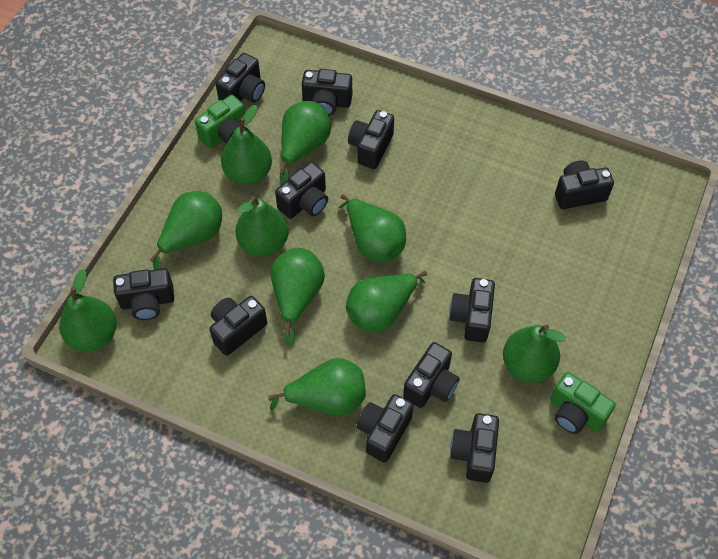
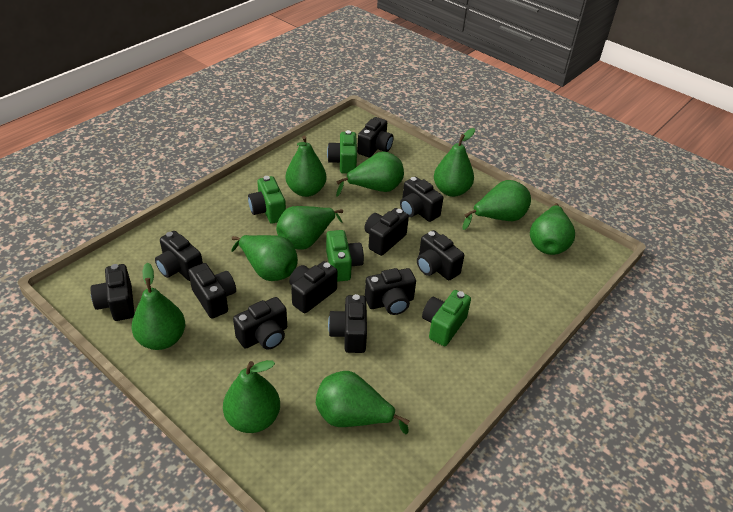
green camera: [195,95,245,149] [550,372,616,434] = 2 -> [248,176,286,224] [326,230,364,282] [327,130,357,174] [422,290,471,346] = 4

